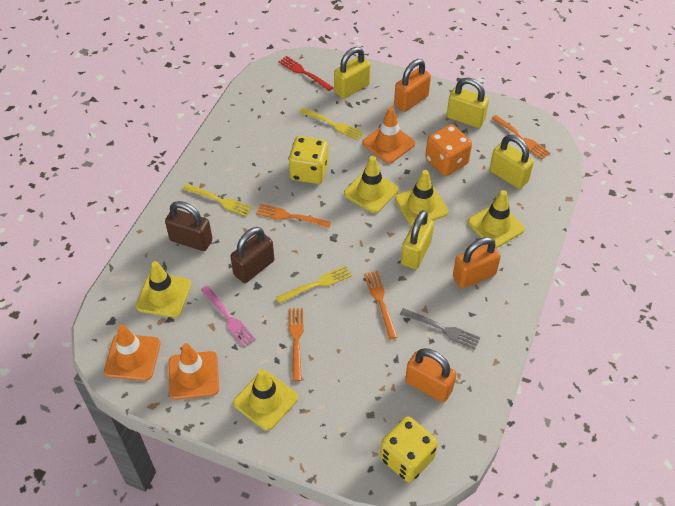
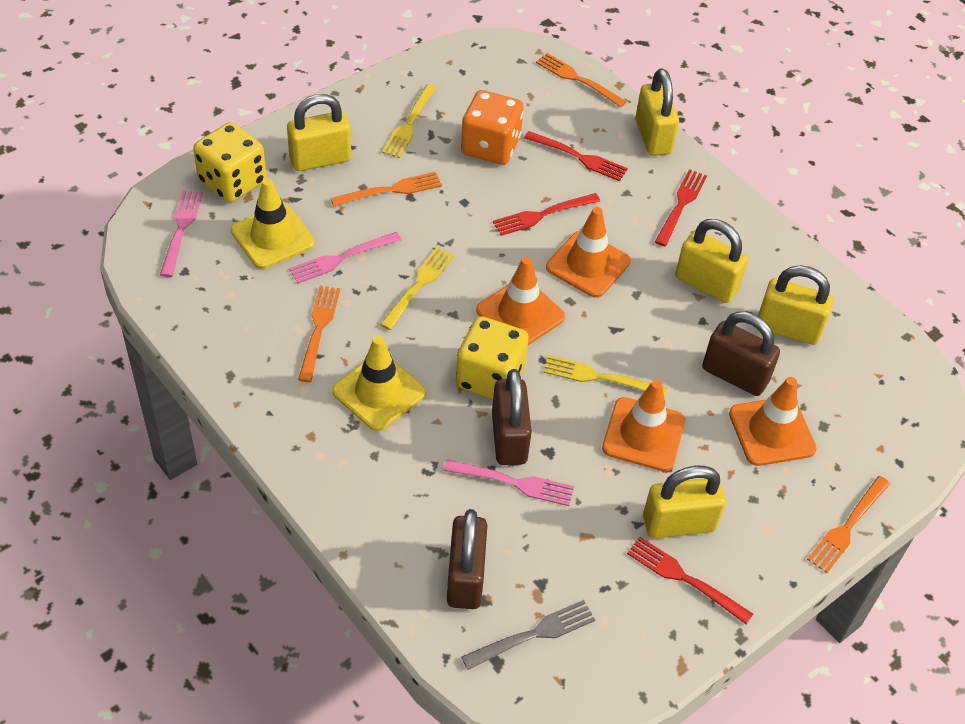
brown padlock: [165,201,212,251] [230,227,274,283] = 2 -> [447,509,487,609] [492,369,532,465] [702,311,780,396] = 3
orange padlock: [394,59,431,112] [405,348,456,402] [453,237,501,288] = 3 -> none = 0
orange traffic cone: [104,325,161,381] [169,343,219,400] [362,107,415,163] = 3 -> [476,257,565,345] [546,207,631,298] [602,380,685,472] [729,377,817,466] = 4
pink fork: [201,286,256,347] = 1 -> [160,190,203,277] [289,232,401,284] [443,459,574,506] = 3
red fork: [279,56,333,91] = 1 -> [493,193,600,236] [524,131,628,181] [627,537,753,624] [655,169,707,246] = 4
yellow padlock: [334,47,370,99] [401,210,434,269] [447,78,489,128] [489,135,534,189] = 4 -> [287,94,351,171] [635,68,679,156] [643,466,726,539] [675,219,748,303] [758,265,833,345] = 5
yellow traffic cone: [136,261,191,318] [233,369,298,431] [344,156,398,213] [395,170,448,226] [468,190,525,248] = 5 -> [231,178,315,269] [332,336,426,431] = 2

